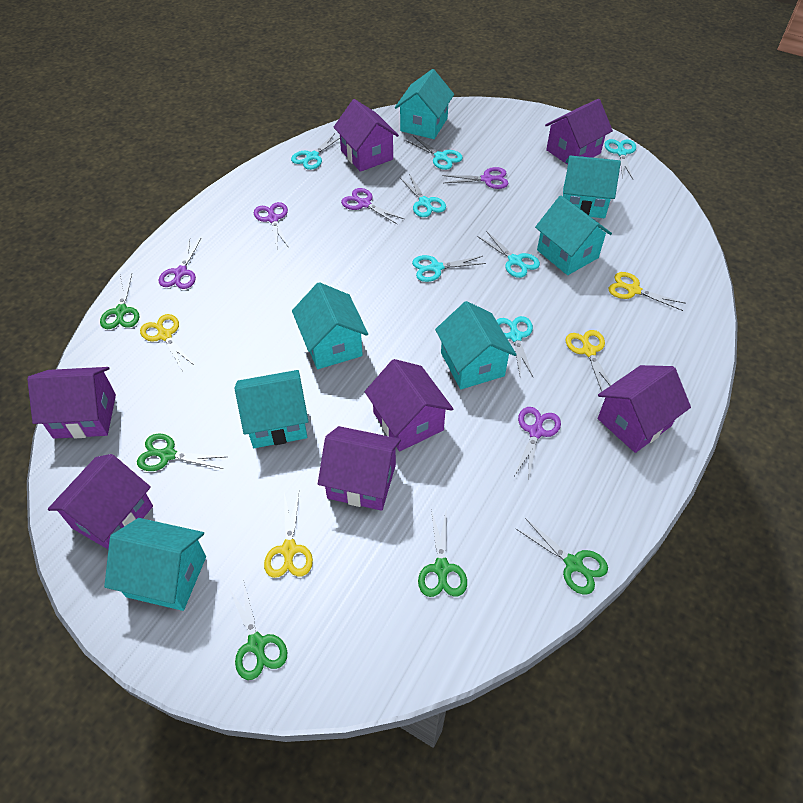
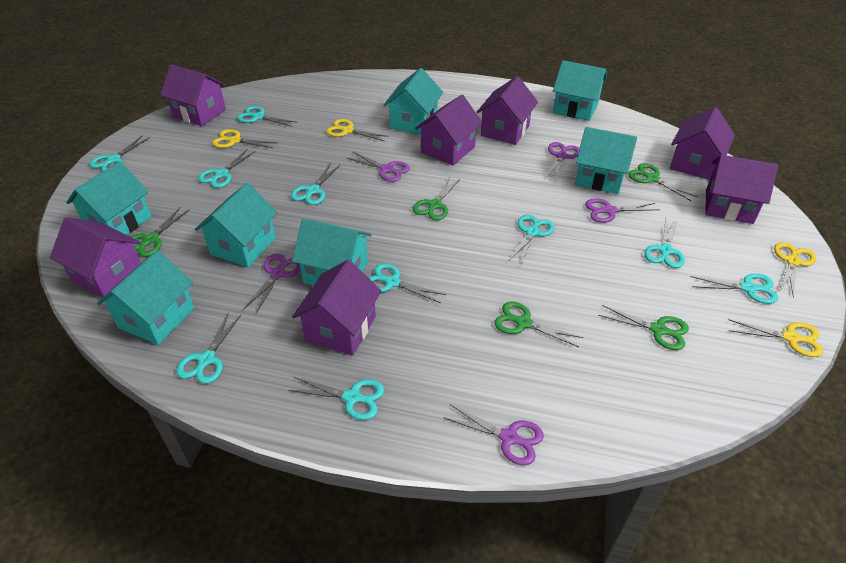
turquoise scissors: [291,133,340,170] [400,174,446,217] [407,135,463,170] [412,255,486,282] [478,231,540,278] [496,316,533,376] [605,139,636,179] = 7 -> [90,136,150,171] [176,313,241,384] [198,149,256,188] [237,106,298,127] [288,377,384,420] [291,163,340,205] [368,263,446,303] [509,214,555,264] [644,217,685,268] [690,273,778,304] = 10

